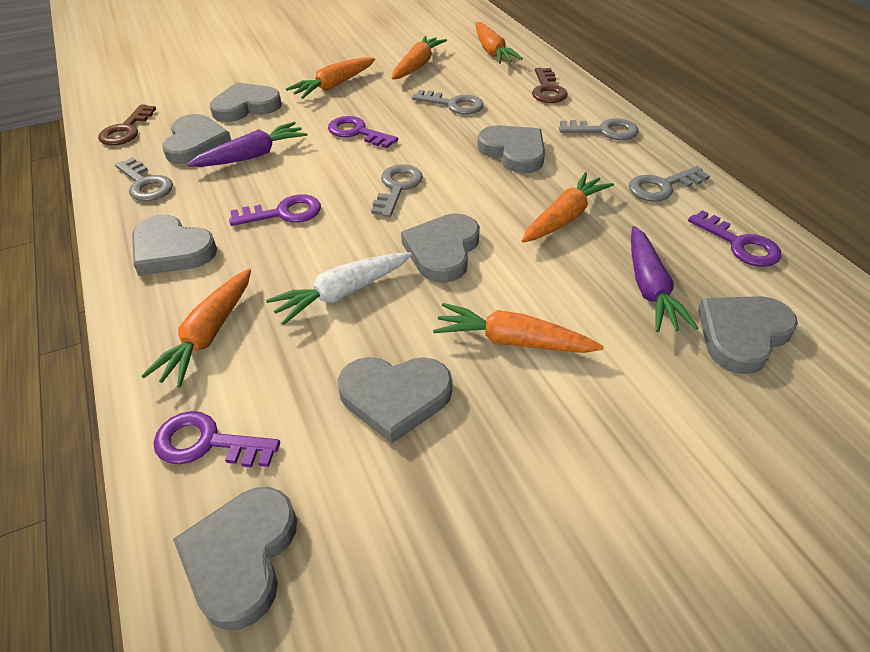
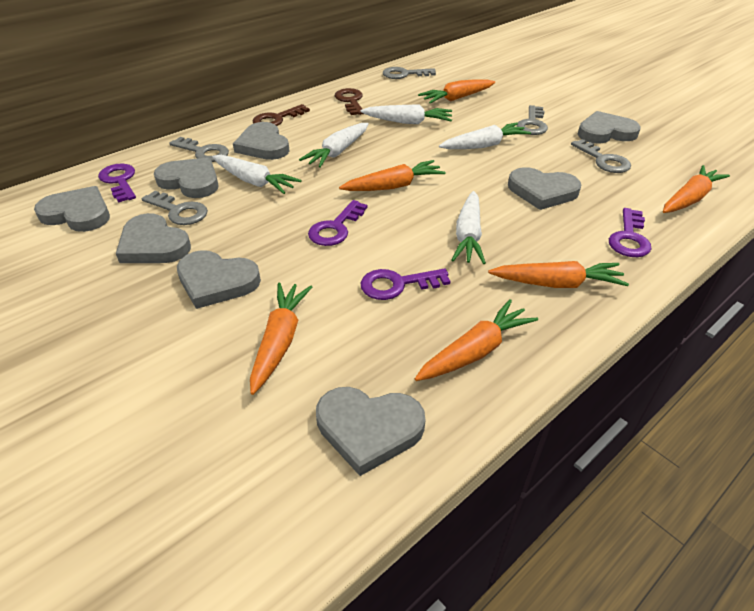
purple carrot: [187,122,307,167] [631,226,698,332] = 2 -> none = 0
white carrot: [266,252,412,325] = 1 -> [212,155,302,194] [299,123,369,168] [361,104,452,124] [439,122,531,149] [452,191,486,264] = 5

